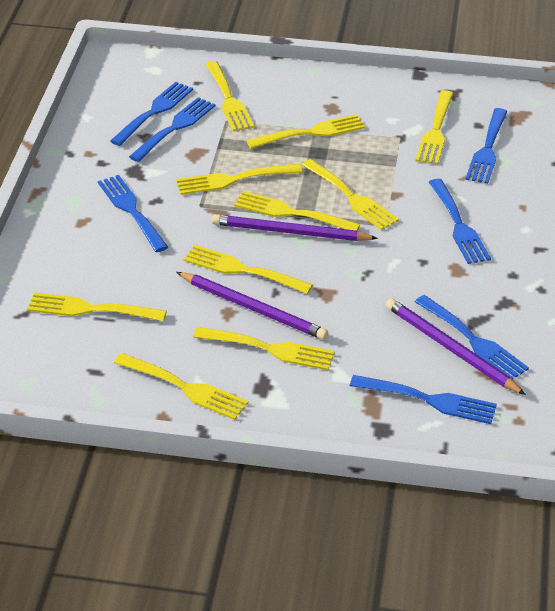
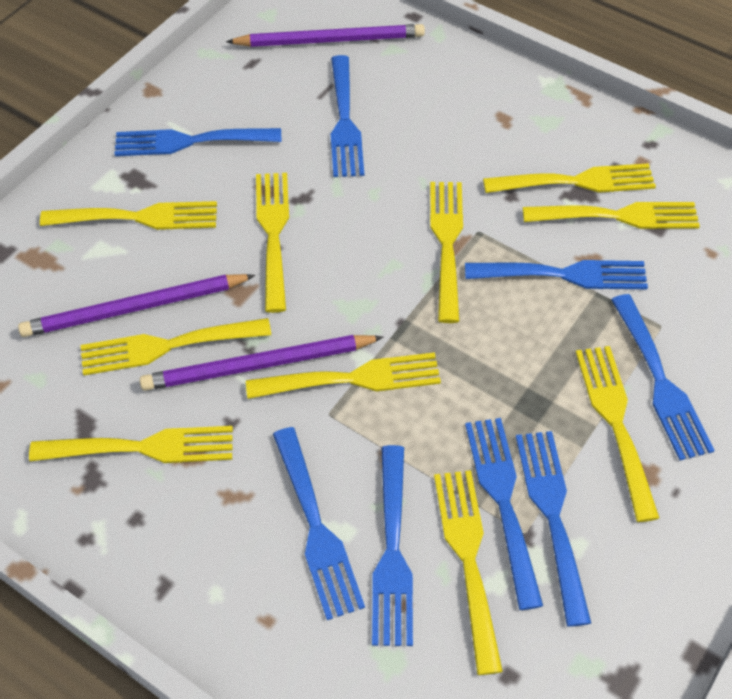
blue fork: [98,175,168,252] [110,82,193,146] [129,97,216,162] [350,375,497,424] [415,295,529,379] [429,179,491,264] [465,108,507,184] = 7 -> [115,128,281,156] [273,427,365,620] [331,55,364,177] [372,445,413,646] [465,260,648,289] [465,418,543,610] [516,431,591,627] [611,294,715,460] = 8

